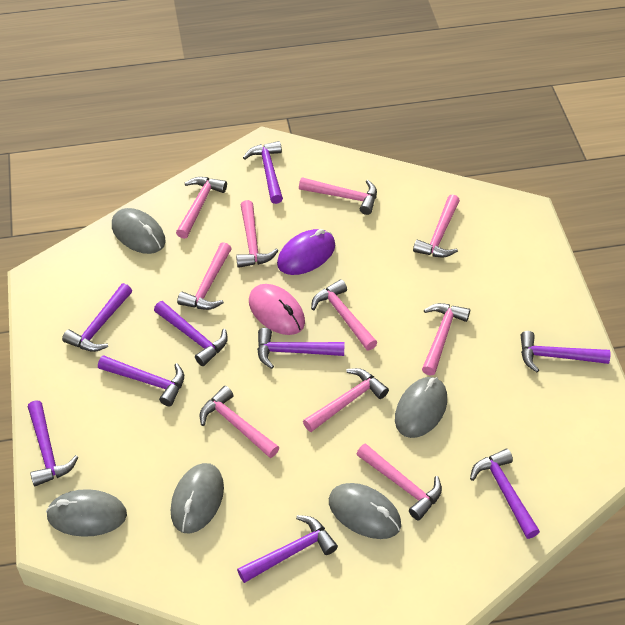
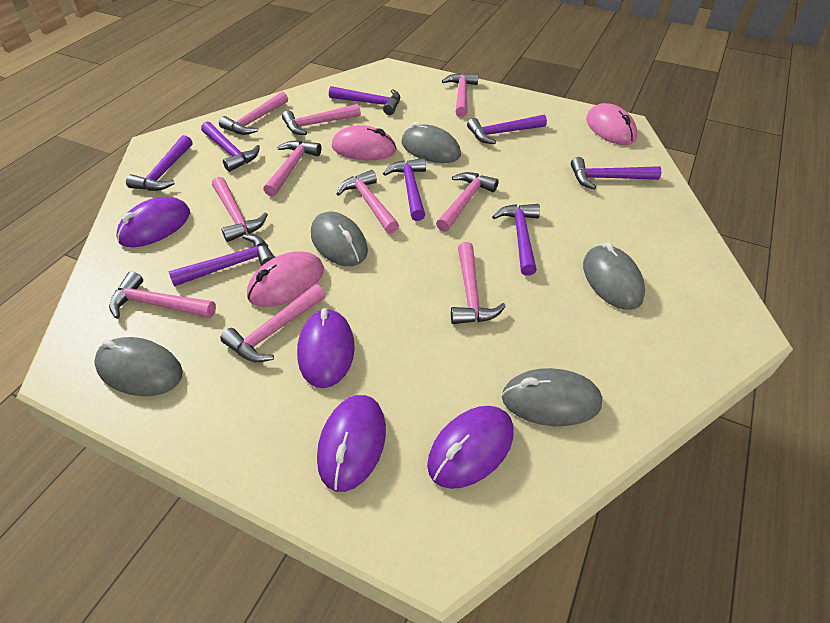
pink mouse: [249,284,305,335] = 1 -> [247,251,324,307] [332,125,397,160] [586,103,637,145] = 3
purple hammer: [28,400,78,486] [62,283,132,352] [98,355,184,406] [154,301,228,366] [237,515,338,583] [243,141,283,204] [257,328,345,369] [470,449,540,539] [521,331,611,372] = 9 -> [126,135,192,191] [168,234,275,286] [201,122,260,172] [329,86,400,115] [383,158,426,221] [467,115,547,144] [492,204,540,276] [571,157,661,190] = 8
purple mouse: [277,229,335,275] = 1 -> [116,197,190,247] [297,308,355,388] [317,395,386,492] [427,406,514,489] = 4

